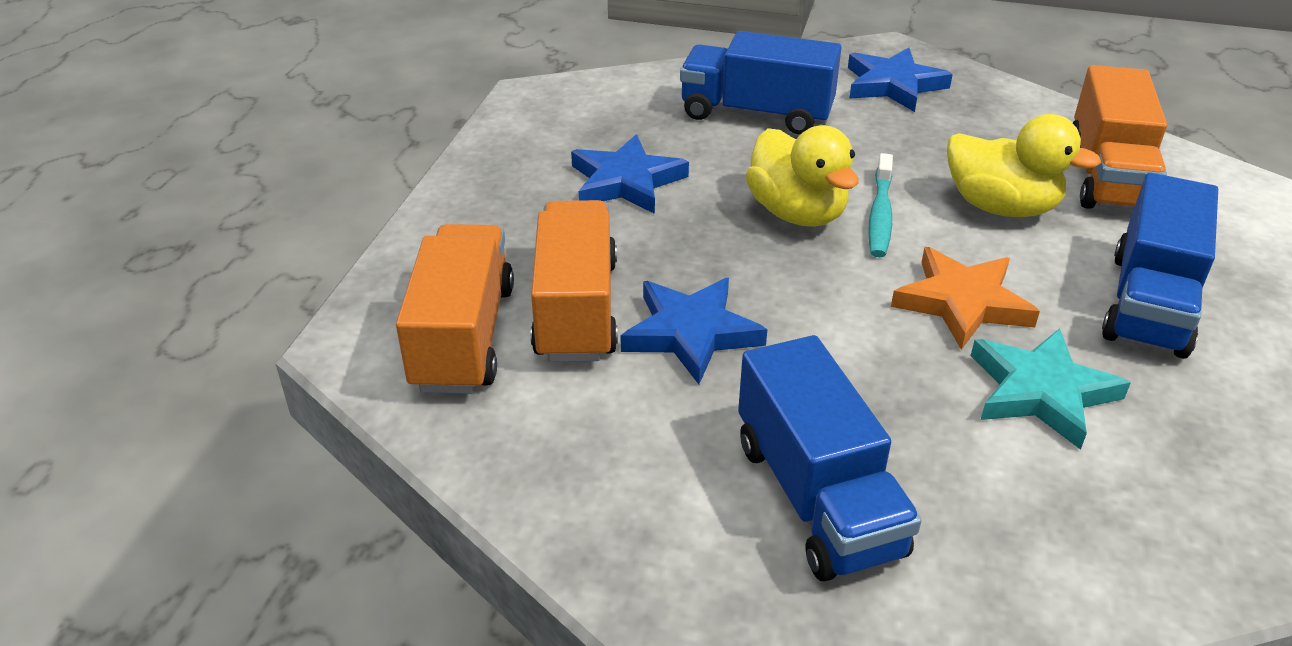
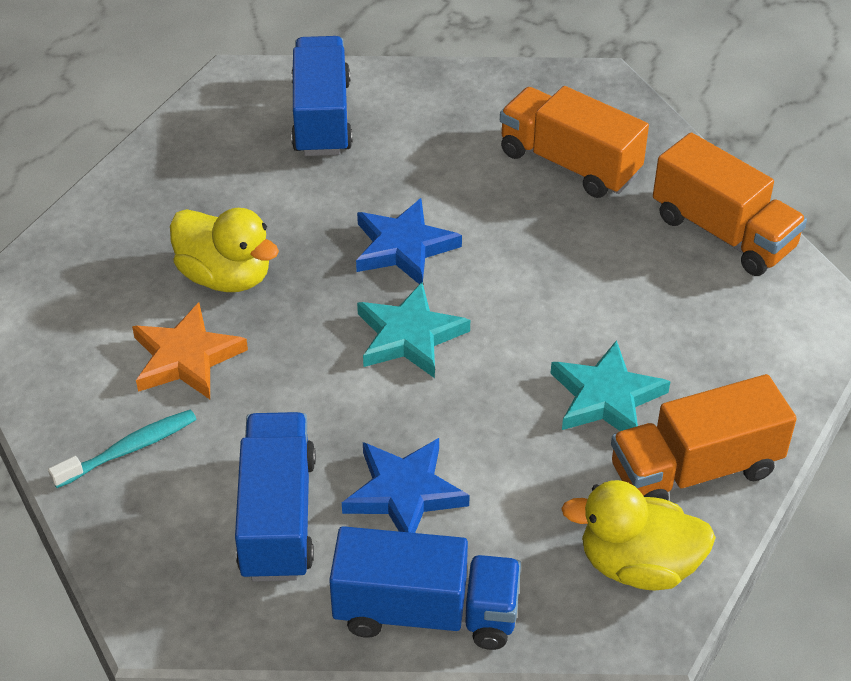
blue star: [571,134,689,214] [621,278,767,384] [848,48,953,112] = 3 -> [342,438,470,533] [356,198,462,284] = 2
turquoise star: [971,328,1131,450] = 1 -> [357,282,470,378] [550,340,671,431] = 2

